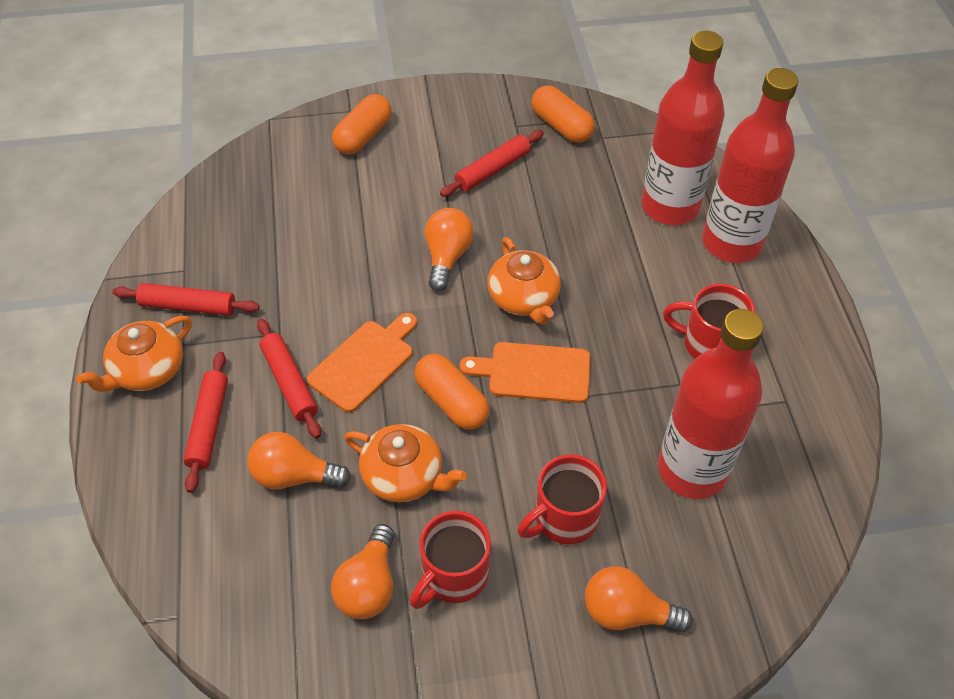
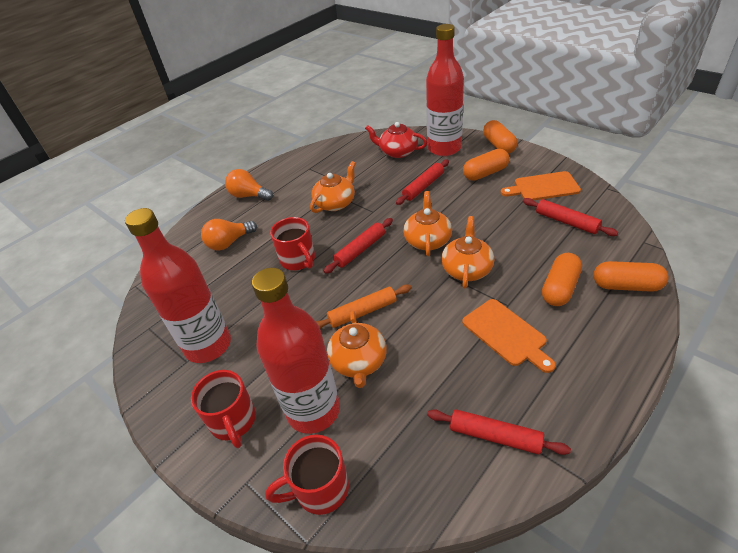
orange capsule: [332,94,392,155] [414,354,490,430] [531,85,595,143] = 3 -> [463,149,510,181] [483,120,517,154] [542,253,582,306] [593,261,669,292] = 4
orange light bulb: [247,432,351,489] [331,524,395,619] [425,208,474,291] [585,566,693,632] = 4 -> [201,219,257,251] [225,169,273,201] = 2
orange rolling pin: none = 0 -> [316,284,412,329] = 1
orange teapot: [76,316,192,392] [344,424,467,502] [487,237,561,325] = 3 -> [310,161,356,213] [327,311,387,388] [403,191,452,256] [441,216,494,288] = 4
red teapot: none = 0 -> [365,122,428,158] = 1

